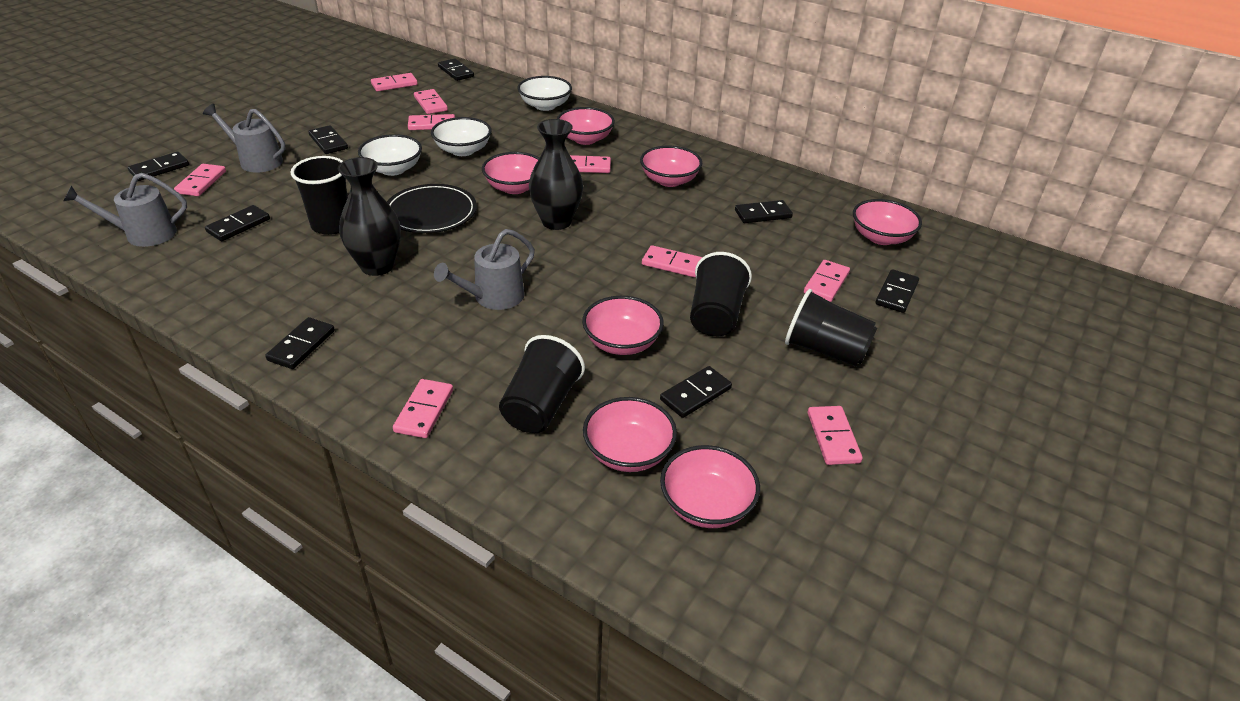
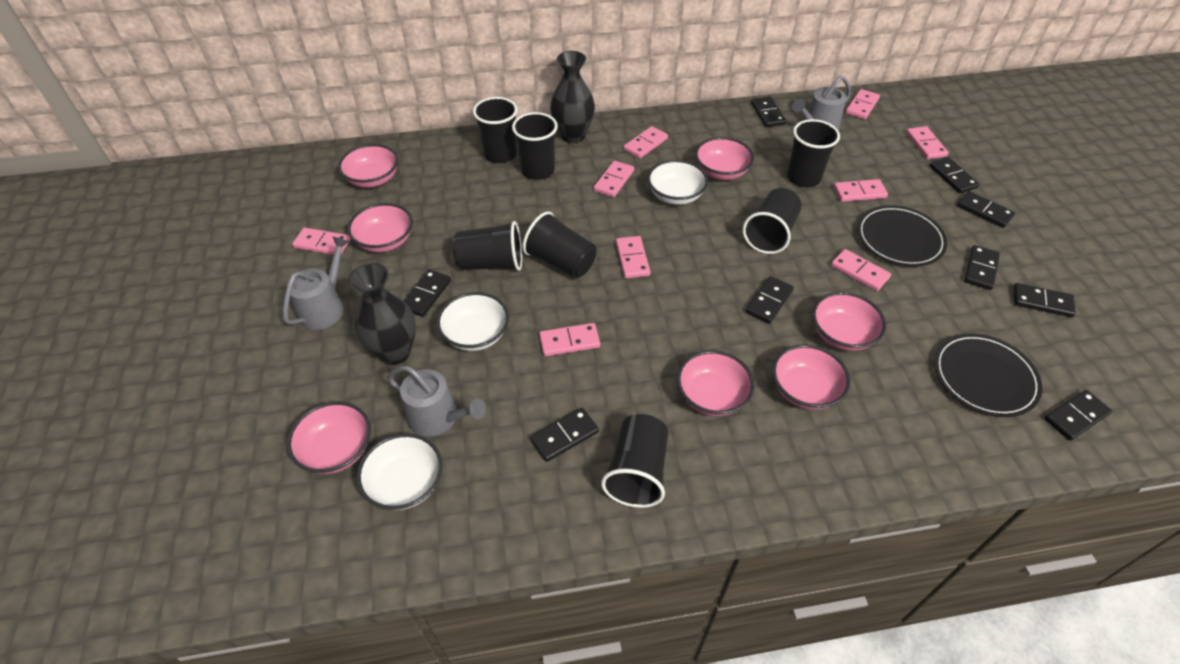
black cup: [290,156,348,235] [499,335,585,433] [690,252,752,336] [785,289,877,367] = 4 -> [453,221,522,271] [473,97,518,163] [512,112,558,180] [523,212,596,279] [601,414,668,508] [743,188,802,254] [787,119,840,187] = 7
black domino: [128,152,189,181] [205,205,270,241] [265,317,335,369] [309,125,348,154] [438,59,474,81] [660,366,732,418] [735,200,793,223] [876,269,919,313] = 8 -> [403,269,451,317] [530,408,599,462] [745,276,794,324] [751,97,786,127] [929,157,980,193] [957,191,1015,228] [964,245,1000,290] [1013,283,1076,317] [1044,390,1112,441] = 9
black plate: [387,184,477,233] = 1 -> [857,205,947,267] [934,333,1042,417] = 2

